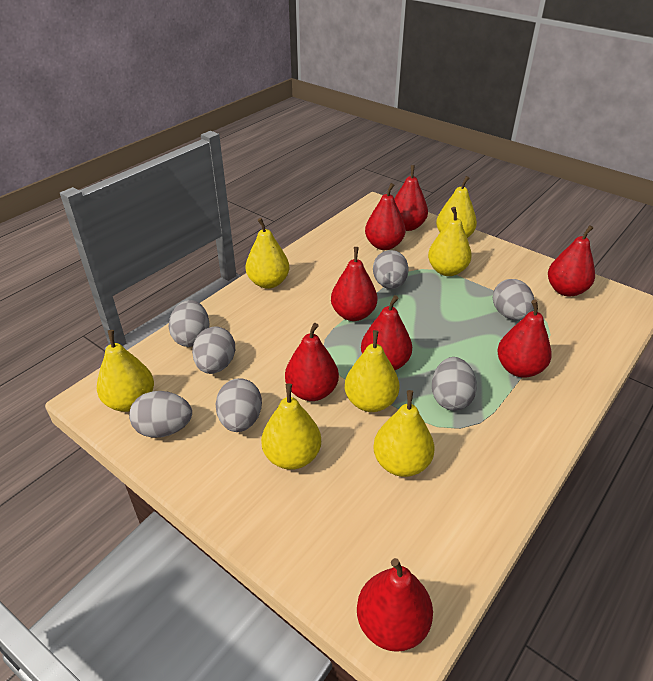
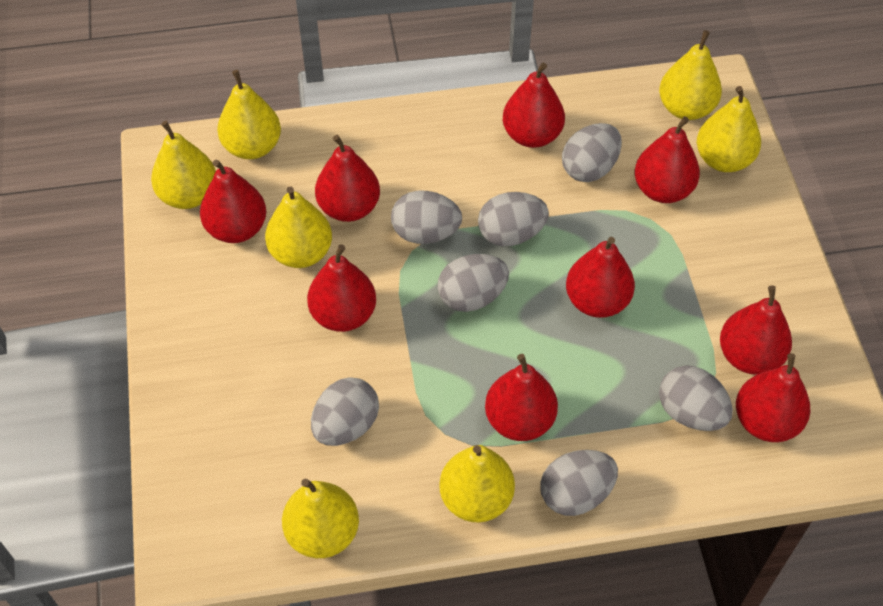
red pear: [285,323,339,401] [331,247,377,321] [357,558,433,652] [361,295,412,370] [365,183,406,250] [394,165,428,231] [497,300,552,378] [548,225,595,297] = 8 -> [200,159,266,243] [307,244,376,332] [315,135,380,222] [485,354,558,441] [503,63,565,148] [566,237,635,318] [635,116,700,203] [720,285,792,375] [736,353,810,442] = 9

